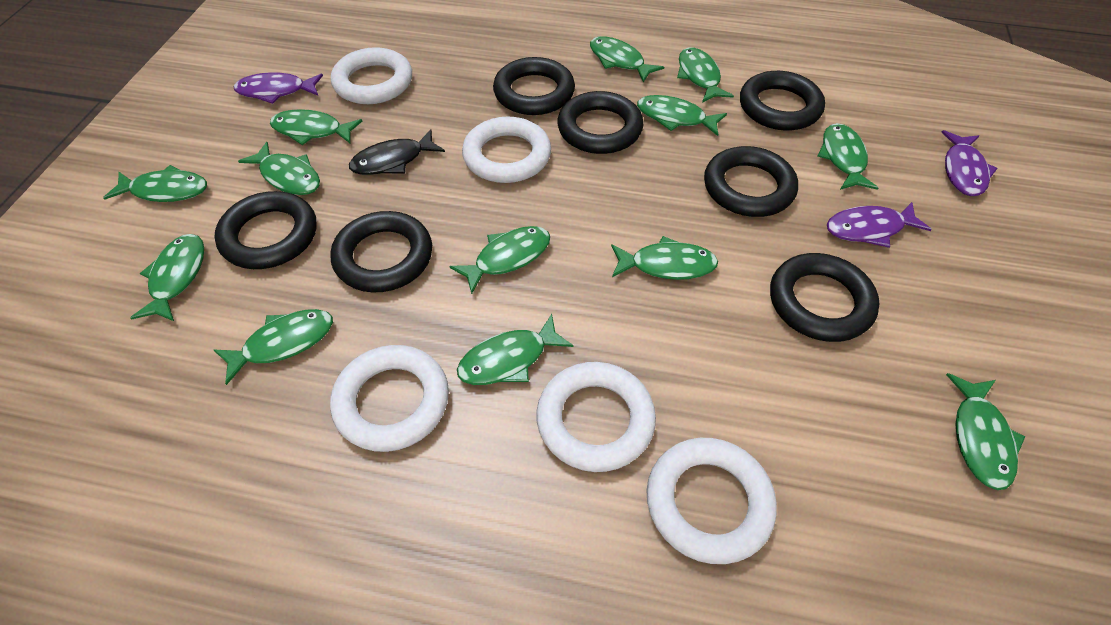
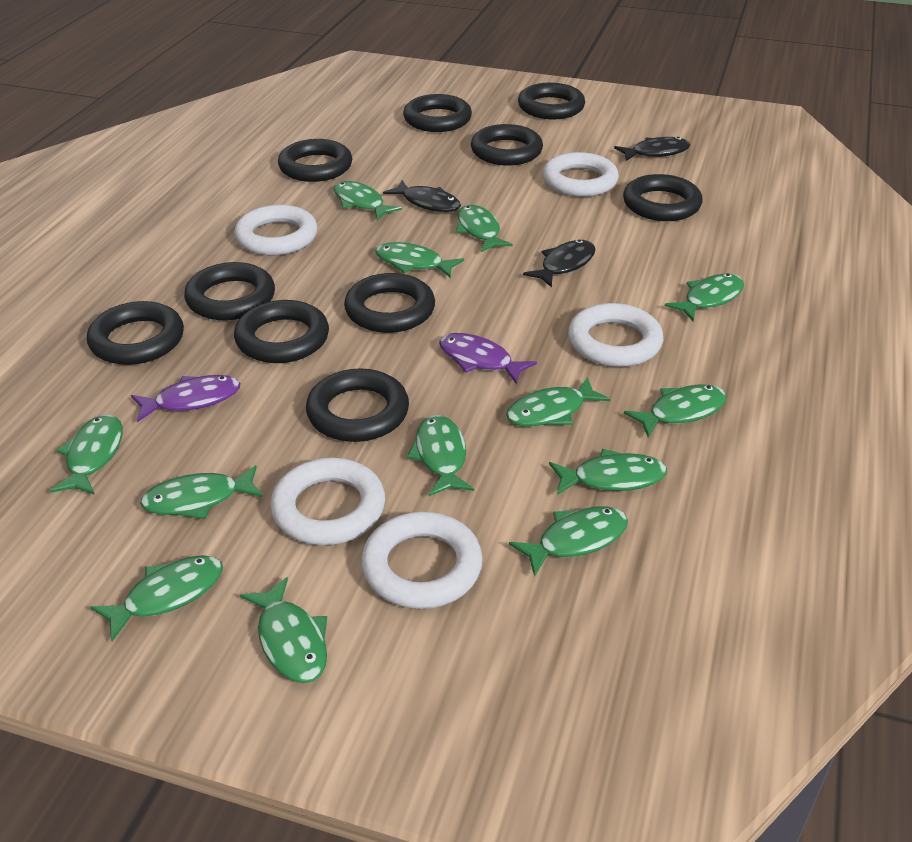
black fish: [349,129,445,175] = 1 -> [383,180,461,212] [523,240,595,288] [614,137,690,161] = 3
black ring: [215,191,317,269] [330,211,432,292] [493,57,575,115] [557,91,644,154] [704,146,798,217] [740,71,825,131] [770,253,879,342] = 7 -> [87,301,184,365] [184,262,275,320] [234,300,329,363] [278,139,352,182] [306,368,409,442] [344,273,435,333] [403,94,472,132] [471,124,543,166] [518,83,585,119] [623,174,703,221] = 10
purple fish: [234,72,323,104] [827,202,932,248] [941,130,997,196] = 3 -> [131,375,240,422] [439,333,537,384] = 2

